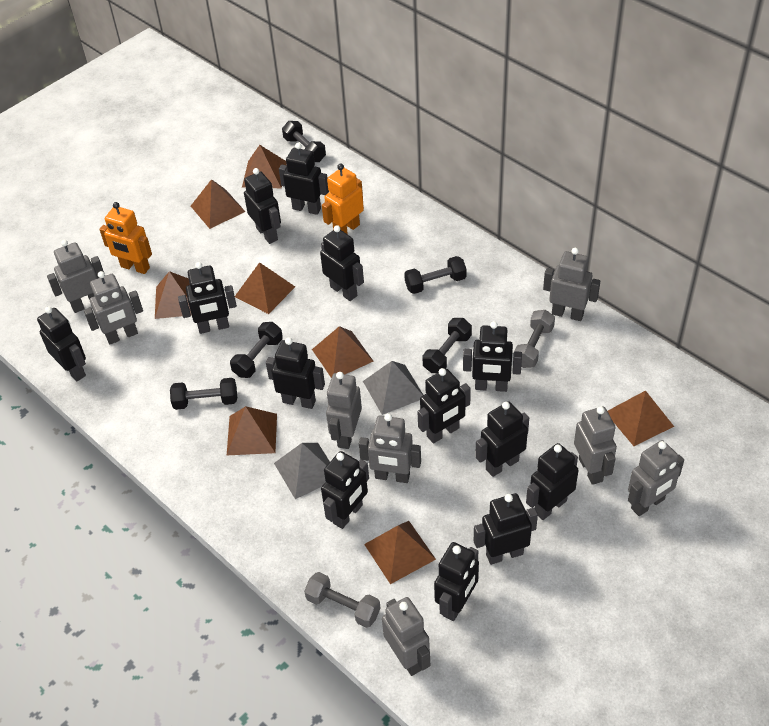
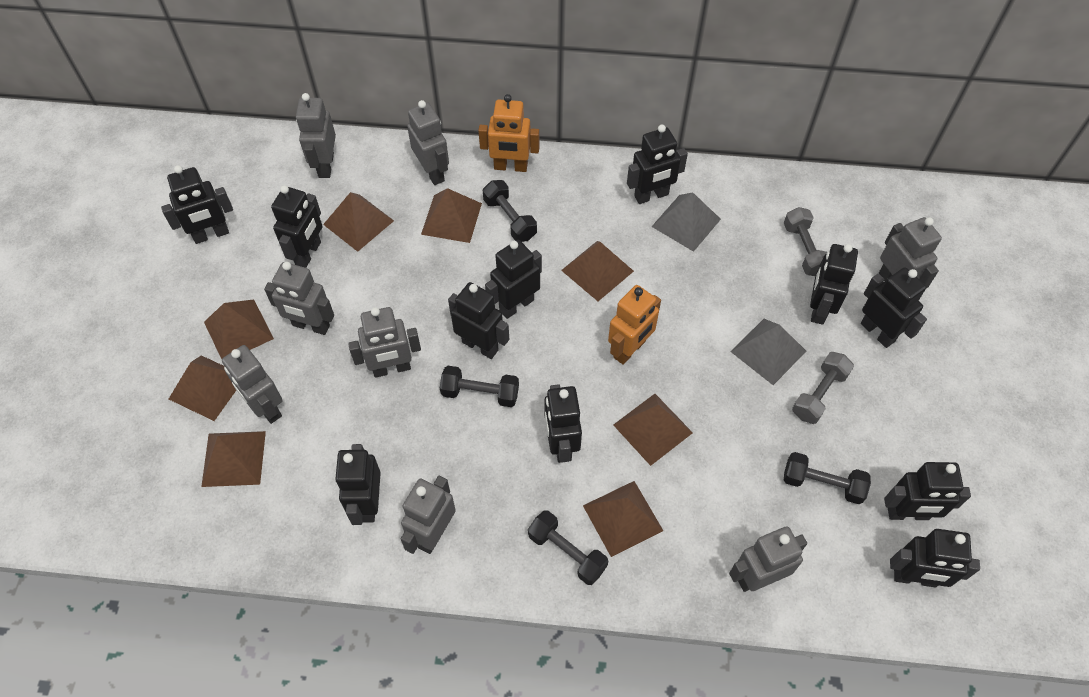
black dumbbell: [170,378,237,410] [230,322,283,378] [282,121,326,162] [404,256,467,294] [422,318,472,373] = 5 -> [440,366,519,407] [483,180,537,242] [528,510,608,585] [784,452,871,504] = 4
black robot: [37,306,86,381] [178,262,237,334] [244,168,281,244] [266,338,325,409] [279,143,329,215] [320,225,364,301] [321,451,369,529] [417,368,471,443] [434,542,479,621] [463,321,522,392] [474,493,538,565] [475,402,529,477] [526,443,578,520] = 13 -> [161,165,233,244] [271,185,322,268] [335,444,381,525] [448,282,509,359] [485,240,542,319] [545,384,582,463] [627,124,688,204] [810,244,858,325] [861,267,927,348] [884,462,971,520] [890,529,980,587] = 11

